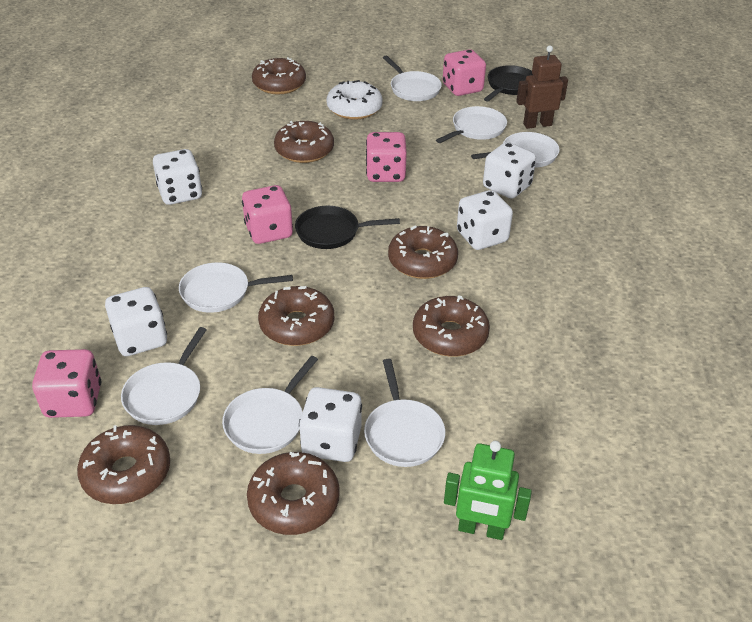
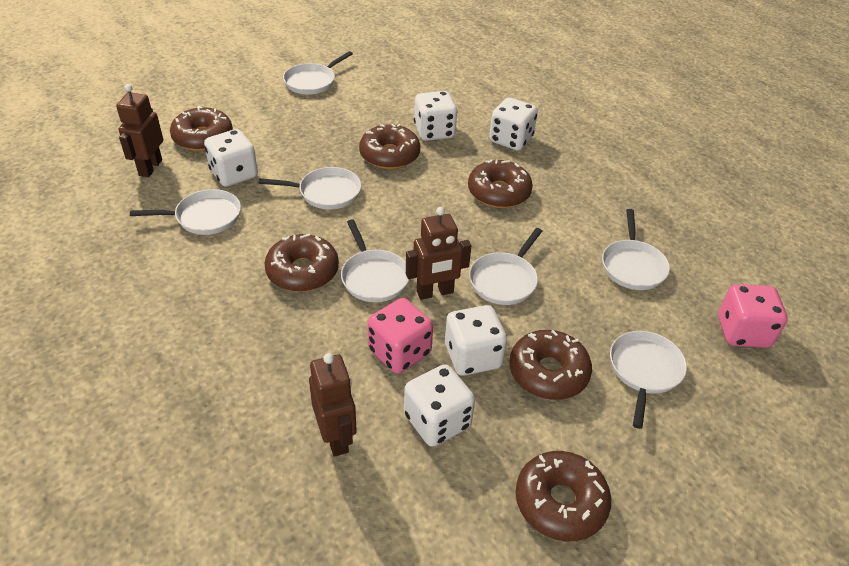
black pan: [295,206,400,249] [484,65,533,102] = 2 -> none = 0
brown donut: [77,425,170,504] [247,452,340,535] [252,57,306,95] [258,286,334,346] [274,121,334,163] [388,225,458,279] [413,295,490,357] = 7 -> [170,106,233,151] [265,234,339,292] [359,124,420,169] [468,160,533,208] [509,330,592,400] [516,451,611,541] = 6
brown robot: [516,45,568,129] = 1 -> [116,84,163,177] [309,353,357,457] [406,207,471,300] = 3
green robot: [444,441,532,540] = 1 -> none = 0
pink dice: [32,349,101,418] [242,185,293,244] [366,132,407,182] [443,49,486,96] = 4 -> [367,298,433,374] [718,284,788,348] = 2
white donut: [327,80,383,120] = 1 -> none = 0

